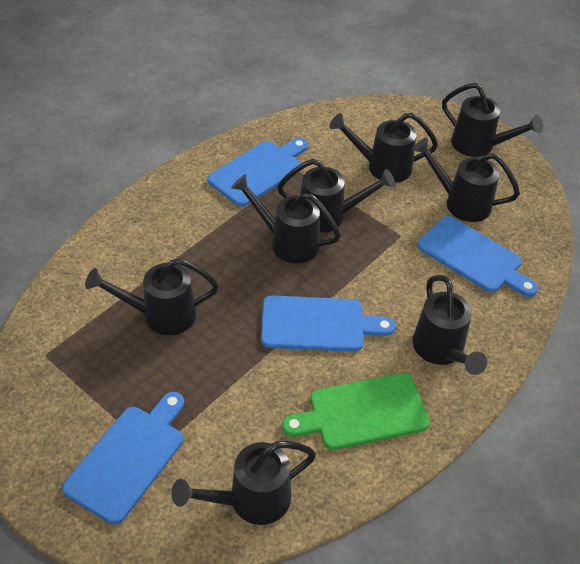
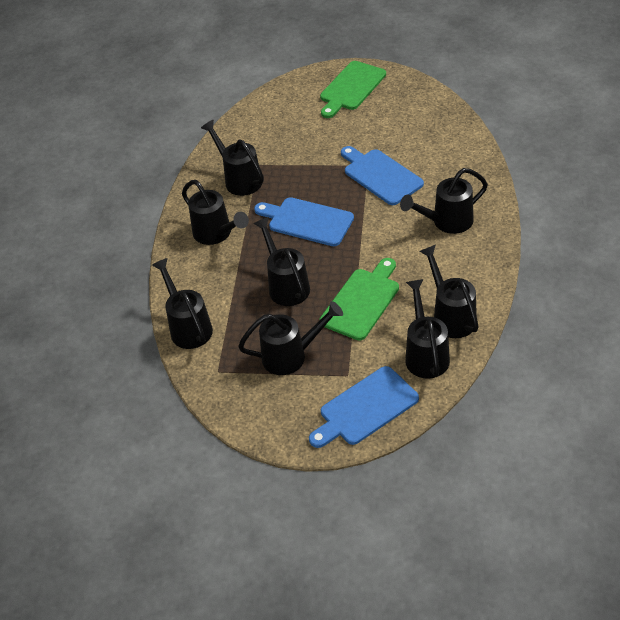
blue cutting board: [62,392,184,525] [207,138,308,207] [261,296,396,352] [417,216,538,297] = 4 -> [254,197,354,246] [309,366,419,448] [341,146,424,205] = 3
green cutting board: [282,373,430,450] = 1 -> [319,258,399,341] [320,61,386,118] = 2

